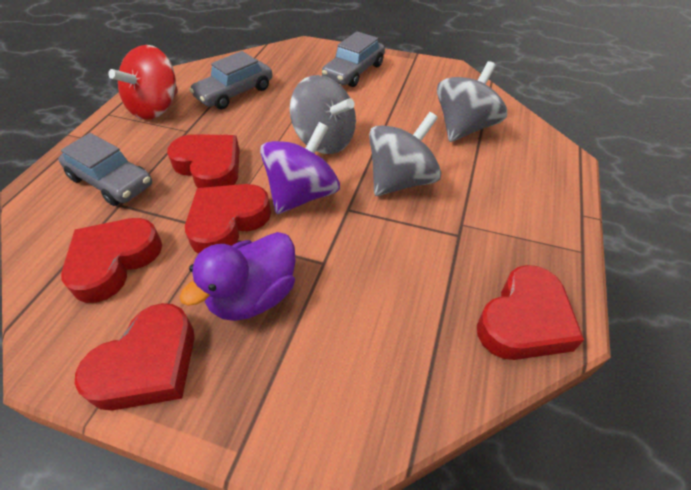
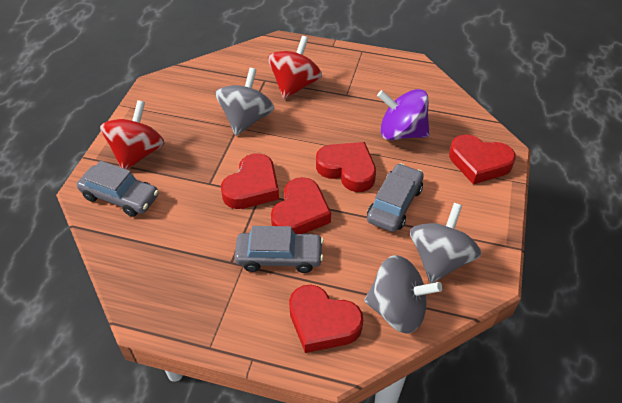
purple duck: [180,232,296,321] = 1 -> none = 0
red spinning top: [108,45,178,120] = 1 -> [100,100,164,170] [268,36,322,99] = 2

